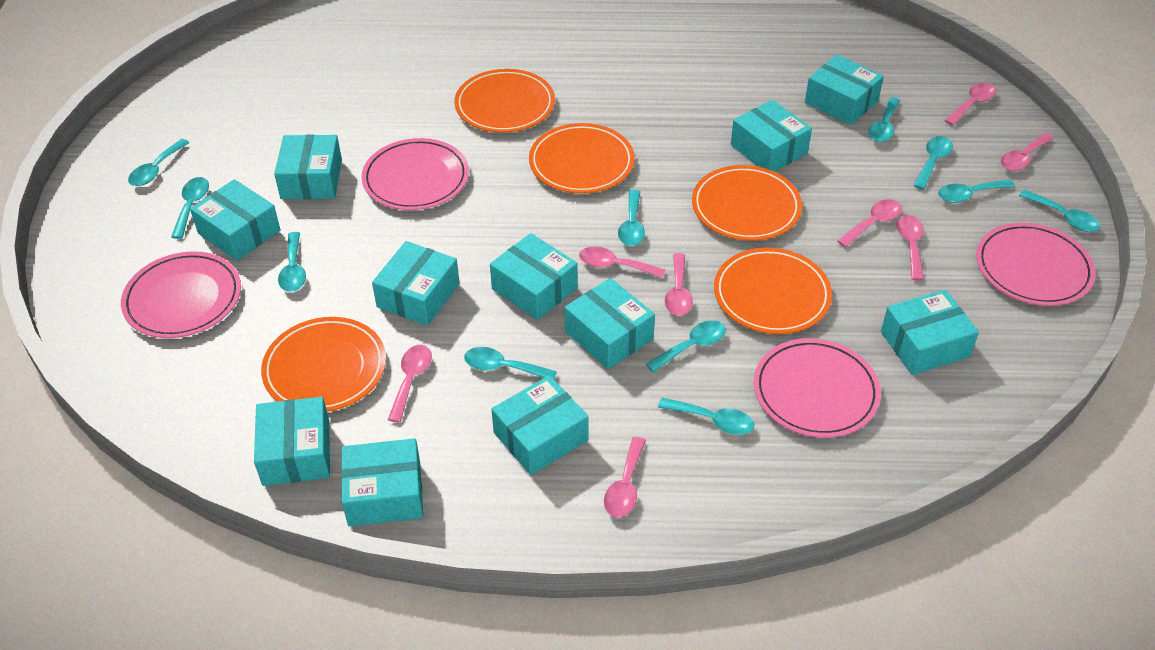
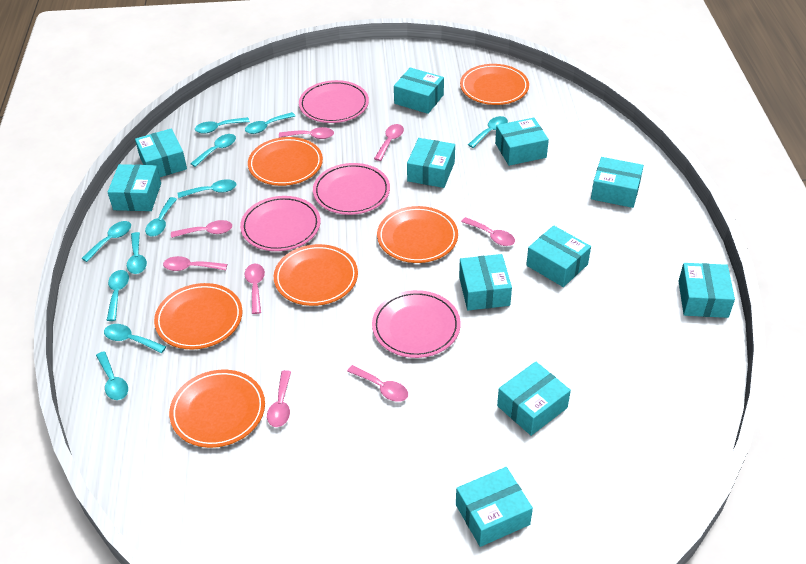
orange plate: [261,317,386,412] [455,69,555,133] [529,123,635,193] [692,165,802,241] [714,248,832,334] = 5 -> [154,283,242,350] [169,370,265,448] [248,137,323,186] [274,244,358,306] [377,206,458,263] [460,64,529,105] = 6

